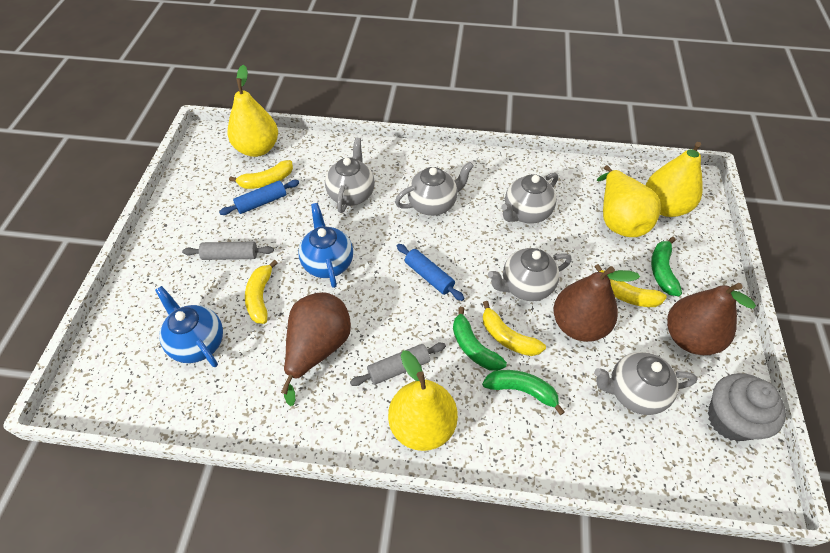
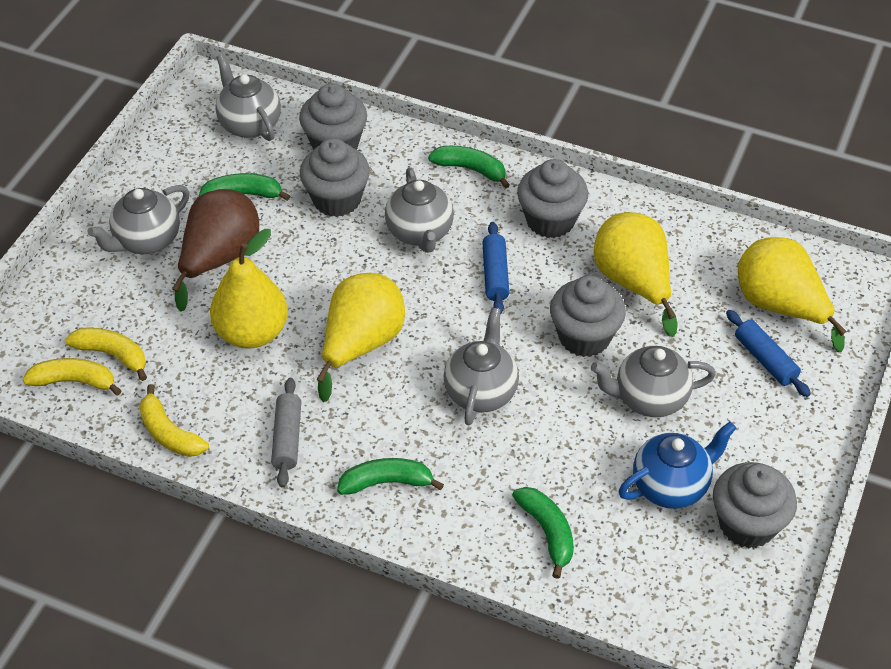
blue teapot: [155,286,223,367] [298,203,353,288] = 2 -> [619,422,736,509] = 1
brown pear: [281,292,351,406] [553,266,640,342] [667,283,756,355] = 3 -> [172,189,259,312] = 1
green banana: [453,307,507,371] [482,370,565,415] [651,237,682,296] = 3 -> [199,173,290,201] [337,458,444,495] [428,146,510,189] [512,487,574,579] = 4
grey cupcake: [708,373,786,442] = 1 -> [299,83,367,150] [300,138,370,217] [517,159,588,238] [550,275,626,357] [713,462,797,548] = 5
grey rolling pin: [182,242,274,260] [350,343,446,386] = 2 -> [271,378,301,488] = 1
yellow banana: [229,160,293,189] [245,260,278,324] [483,301,546,356] [594,264,667,307] = 4 -> [23,358,122,396] [65,328,147,381] [139,384,209,457] = 3

